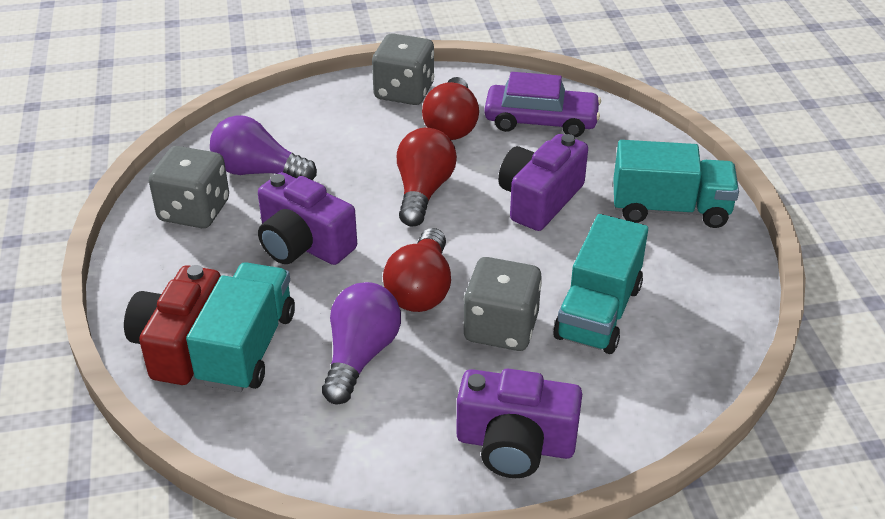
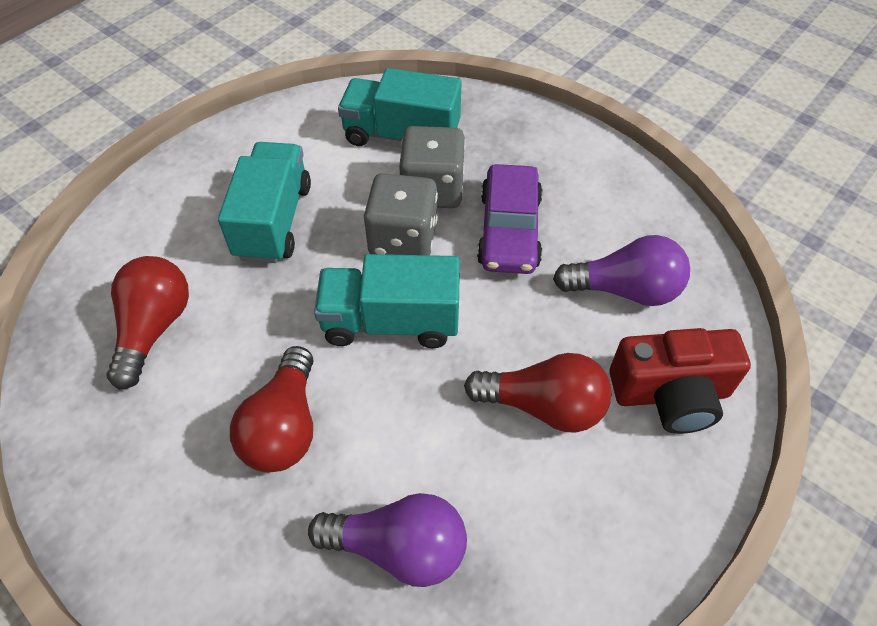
grey dice: [149,146,229,228] [372,33,434,105] [463,257,542,351] = 3 -> [364,173,438,255] [399,126,466,208] = 2
purple camera: [258,172,357,265] [456,369,582,478] [498,134,588,231] = 3 -> none = 0

